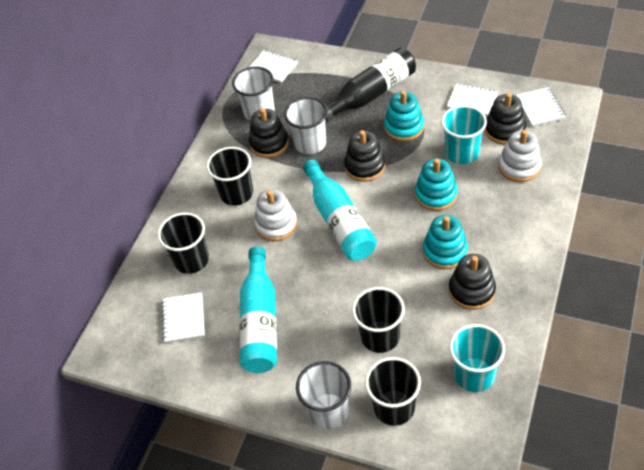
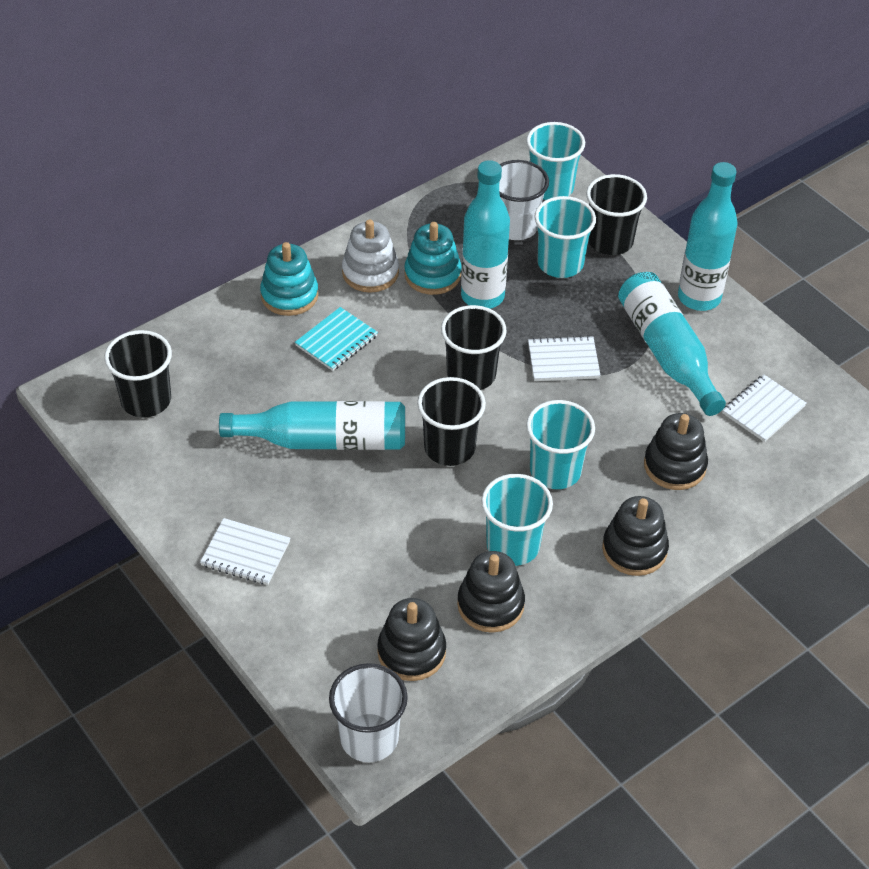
black bottle: [325,48,416,122] = 1 -> none = 0
turquoise bottle: [239,246,277,373] [303,159,377,261] = 2 -> [219,401,405,450] [461,160,510,309] [618,272,726,416] [678,162,737,311] = 4
turquoise cup: [441,105,487,164] [449,324,505,392] = 2 -> [481,474,553,566] [526,122,585,200] [526,400,595,489] [534,196,596,278] = 4
turquoise notebook: none = 0 -> [295,307,378,371] = 1
turquoise stacking toy: [384,91,424,141] [415,158,458,211] [423,215,468,269] = 3 -> [260,242,319,316] [404,222,462,295] = 2
white cup: [232,66,275,121] [284,97,328,154] [296,361,351,429] = 3 -> [329,663,408,762] [499,160,549,240] = 2
white notebook: [162,292,205,343] [249,50,298,83] [447,83,498,117] [516,87,566,127] = 4 -> [200,518,290,585] [528,335,601,381] [722,375,807,442] = 3
white stacking toy: [254,189,297,241] [499,130,542,182] = 2 -> [342,219,399,293] = 1

